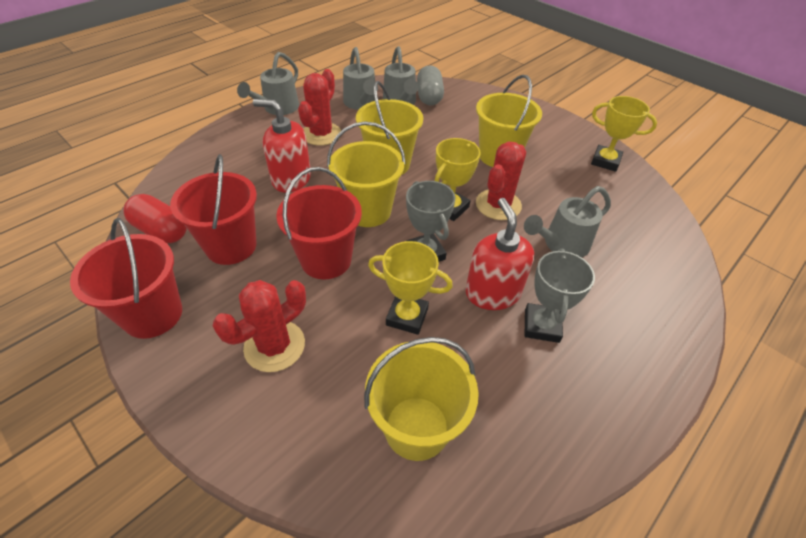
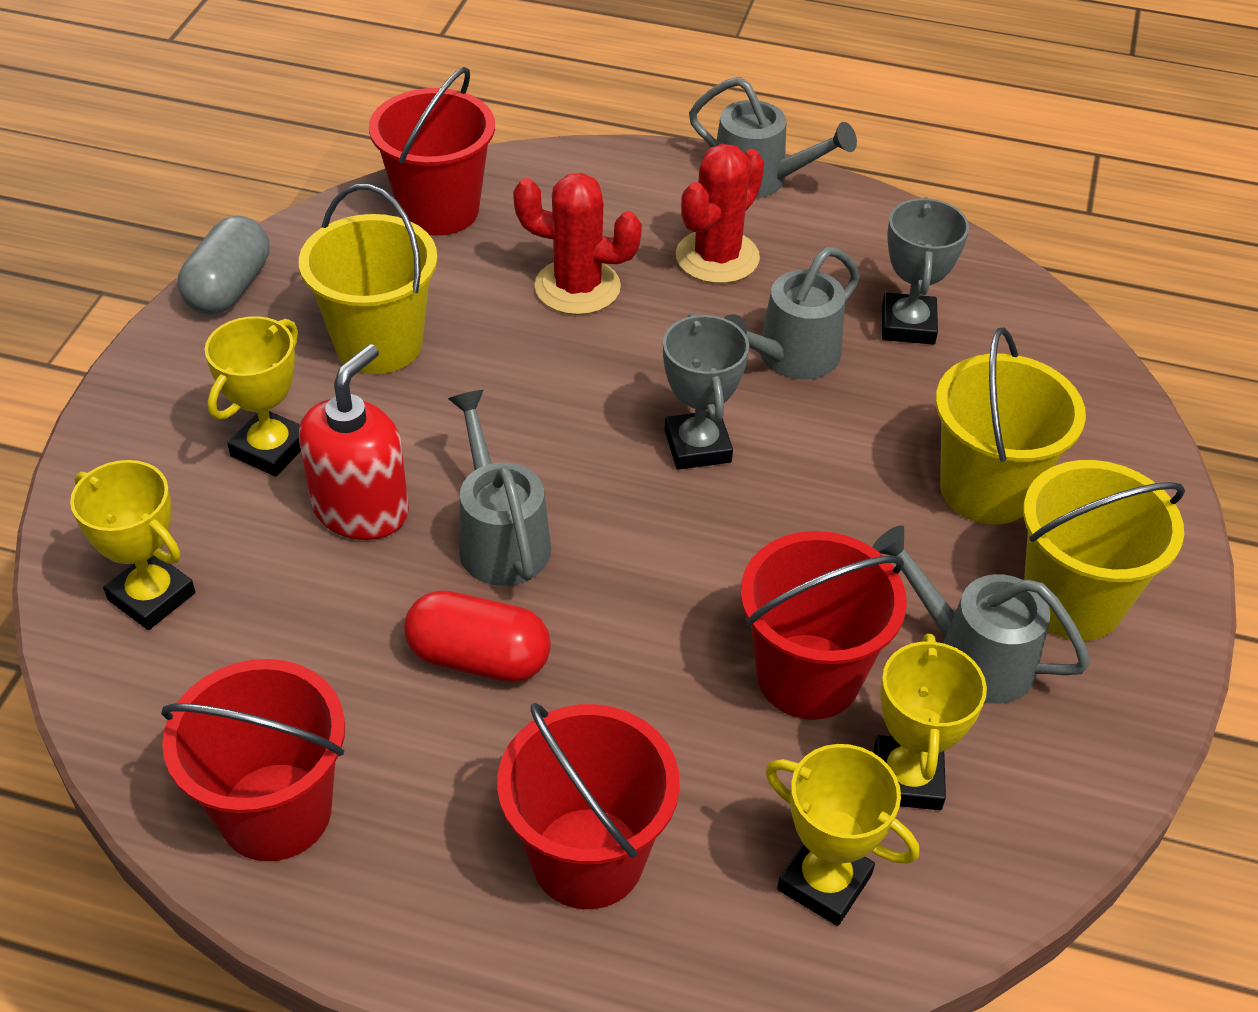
red bucket: [70,218,182,339] [170,154,257,265] [276,167,362,280] = 3 -> [161,659,345,861] [369,67,495,236] [497,703,680,909] [741,531,907,720] = 4
red cactus: [213,280,306,372] [298,69,341,146] [476,142,526,220] = 3 -> [513,173,642,315] [676,144,764,284] = 2
red soap dispenser: [253,99,311,193] [465,198,534,310] = 2 -> [299,344,409,540] = 1
yellow bucket: [327,121,406,227] [356,81,423,175] [364,337,479,461] [476,75,542,167] = 4 -> [299,184,437,374] [936,327,1086,525] [1023,460,1185,641] = 3
yellow trophy: [368,241,453,335] [435,138,480,221] [591,96,657,172] = 3 -> [70,460,195,630] [205,316,301,477] [766,744,919,926] [874,633,987,810] = 4

